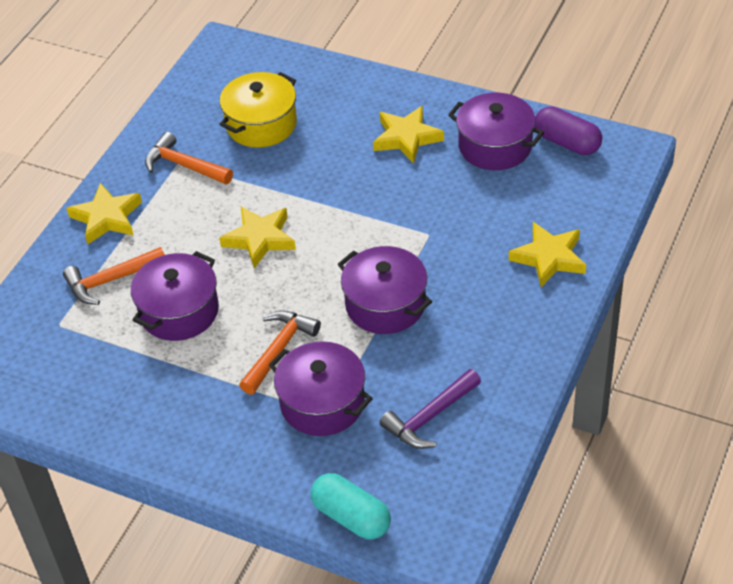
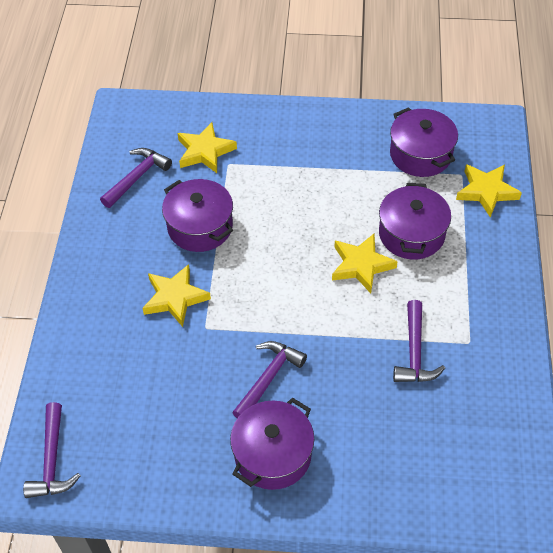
orange hammer: [63,247,165,305] [145,132,233,184] [239,311,321,395] = 3 -> none = 0
purple capsule: [534,106,602,155] = 1 -> none = 0
purple hammer: [380,369,481,449] = 1 -> [23,402,81,498] [100,148,172,208] [232,341,307,418] [393,300,445,382] = 4
turquoise capsule: [311,473,391,540] = 1 -> none = 0
yellow pot: [219,72,297,148] = 1 -> none = 0

